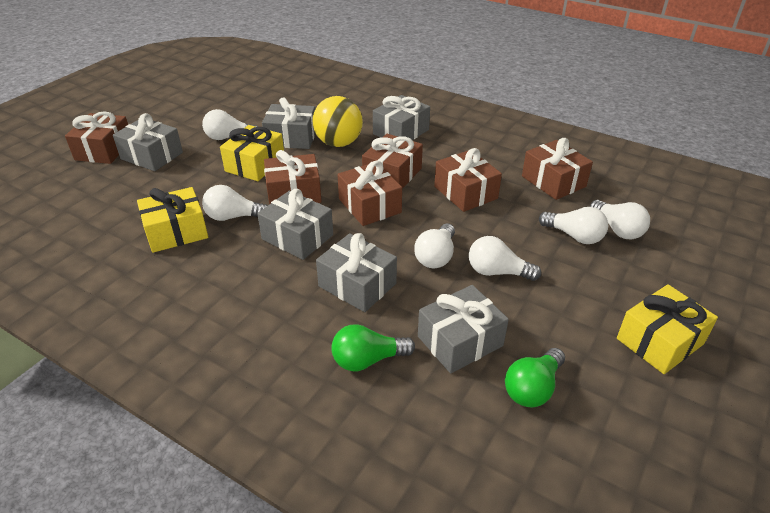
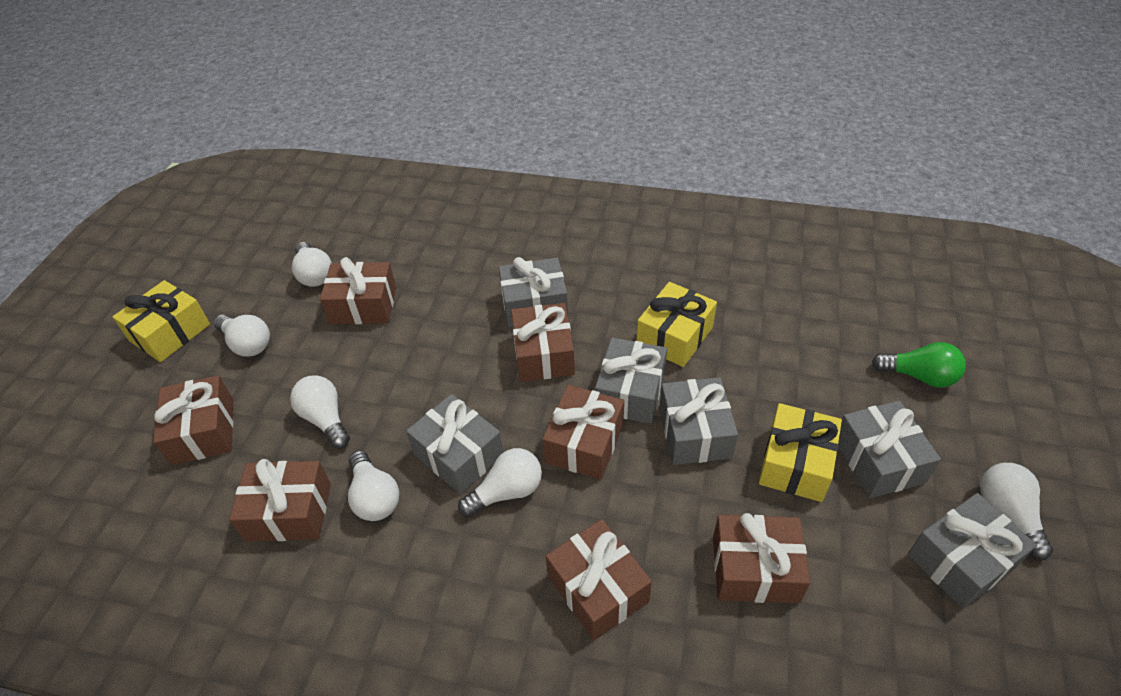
brown gift: [65,111,128,164] [264,150,322,204] [337,160,402,226] [362,134,423,189] [434,148,502,212] [522,138,593,200] = 6 -> [153,375,233,465] [229,459,331,542] [320,257,397,324] [511,303,575,382] [542,385,624,480] [546,519,652,640] [713,513,810,604] = 7
green light bulb: [331,324,415,371] [505,348,565,407] = 2 -> [872,342,966,388] = 1
yellow ball: [313,96,363,147] = 1 -> none = 0

